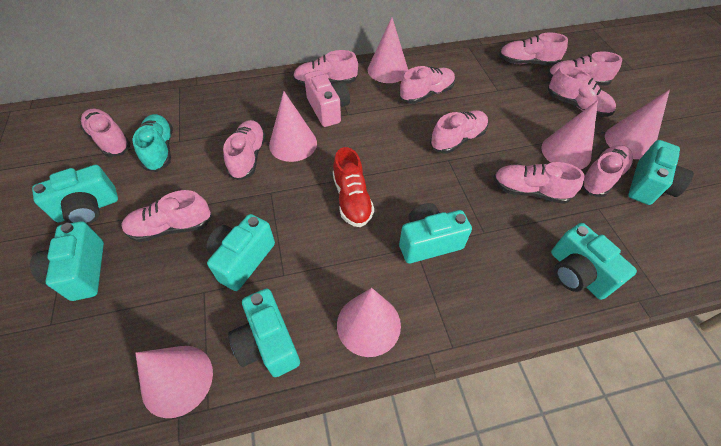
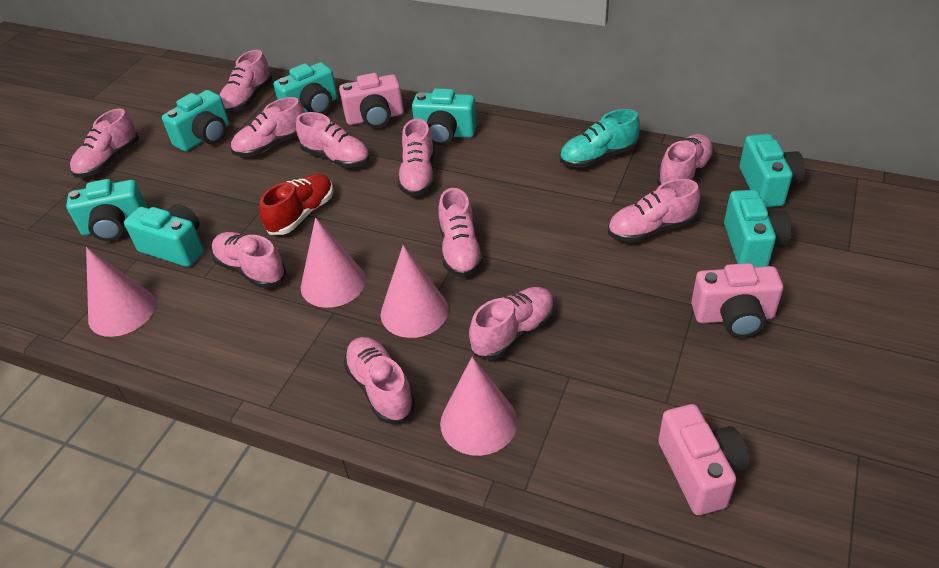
pink camera: [304,70,350,127] = 1 -> [339,73,404,128] [658,404,749,515] [691,263,783,337] = 3
pink cone: [135,346,213,418] [269,91,317,162] [337,288,401,357] [368,17,408,83] [541,100,598,169] [605,90,670,159] = 6 -> [86,247,156,337] [301,217,366,308] [381,245,449,338] [440,357,518,456] = 4

